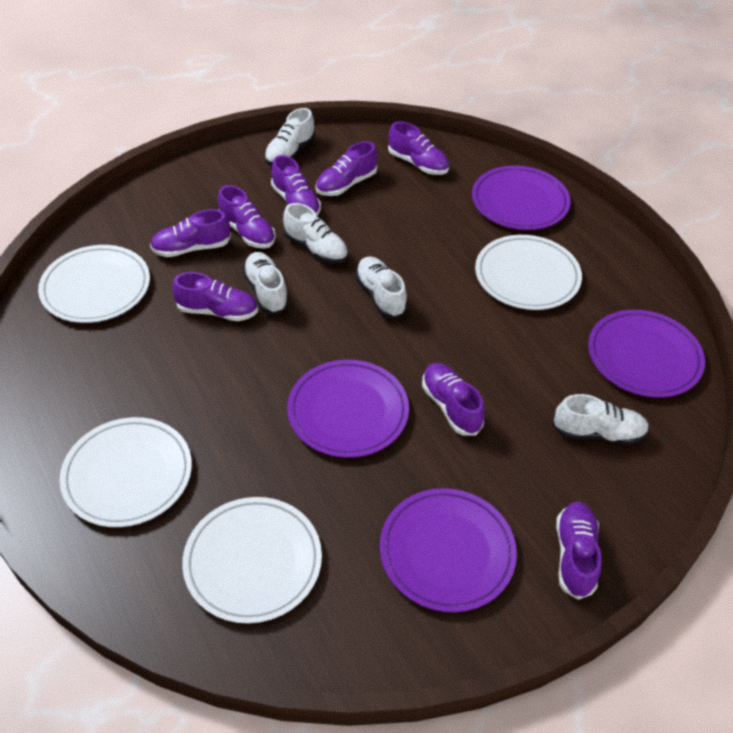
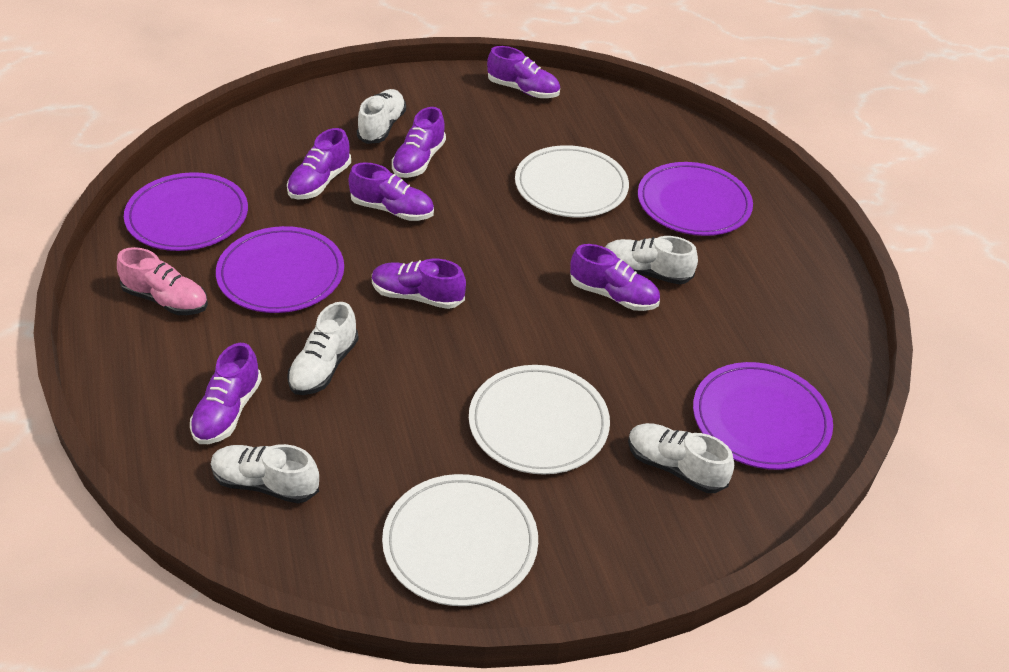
pink shoe: none = 0 -> [117,247,208,315] = 1
purple shoe: [150,209,231,257] [172,272,258,321] [218,185,276,248] [271,155,321,216] [316,141,377,196] [388,121,449,175] [422,363,485,436] [556,502,602,600] = 8 -> [190,343,262,444] [287,128,351,199] [348,162,434,221] [372,259,466,309] [392,107,446,178] [487,46,560,98] [570,244,660,311] = 7
white plate: [38,245,150,323] [60,417,192,527] [182,497,322,624] [475,235,582,310] = 4 -> [382,474,538,606] [469,365,610,475] [515,145,629,218] = 3

